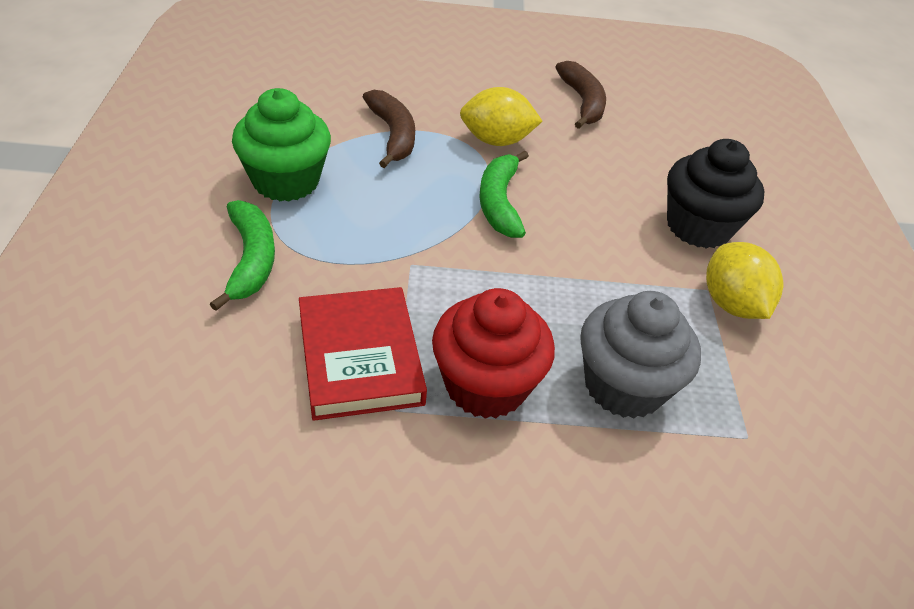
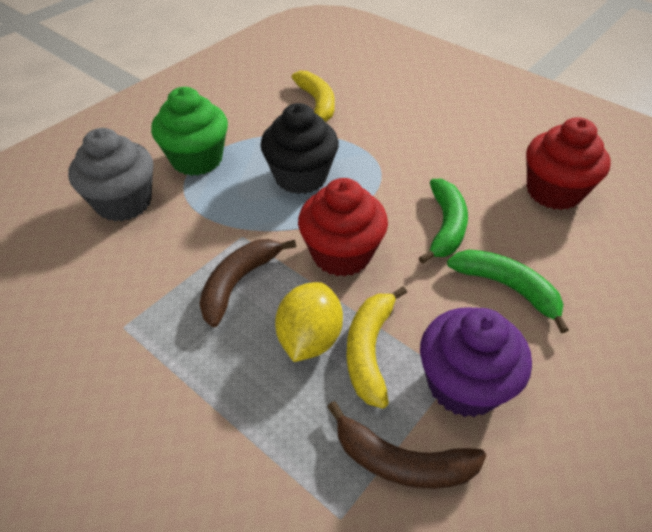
purple cupcake: none = 0 -> [420,307,532,417] = 1
red book: [299,287,427,421] = 1 -> none = 0
red cupcake: [432,288,555,419] = 1 -> [298,178,388,277] [526,117,611,210] = 2
yellow banana: none = 0 -> [292,71,335,122] [346,286,407,409] = 2
yellow lemon: [460,87,542,146] [706,242,783,319] = 2 -> [275,282,343,362] = 1

